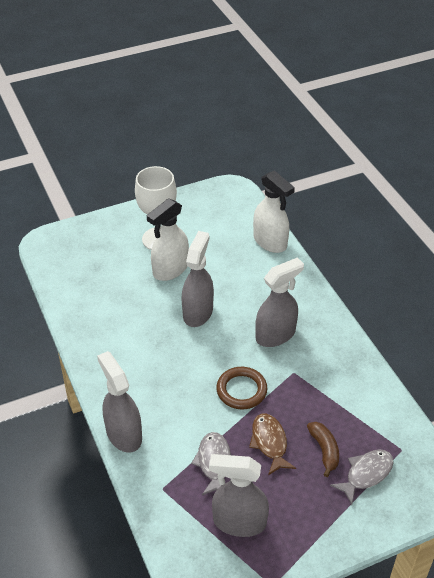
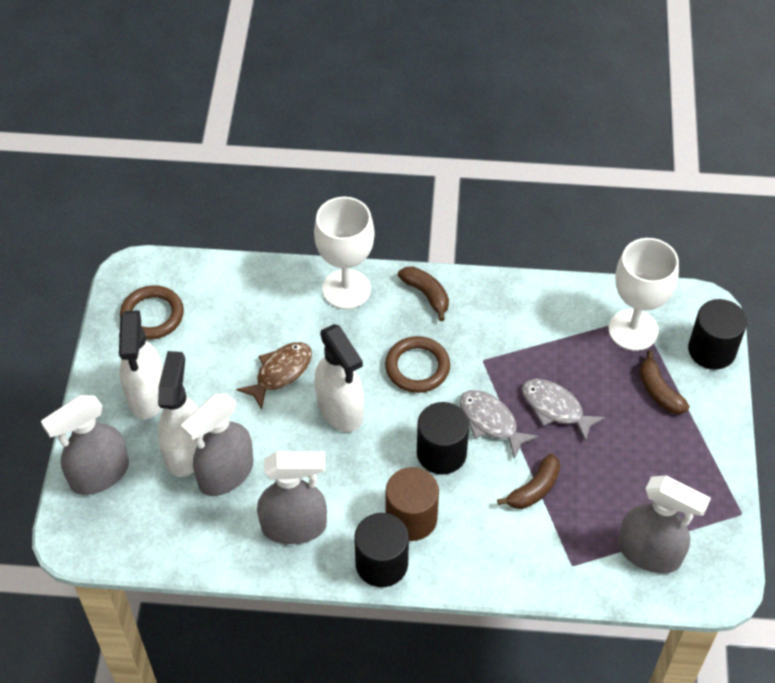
black cylinder: none = 0 -> [354,513,409,587] [417,402,469,475] [688,299,747,370] = 3
brown banana: [307,422,339,477] = 1 -> [398,266,449,321] [497,454,560,509] [639,350,690,414] = 3
brown cylinder: none = 0 -> [386,467,439,541] = 1
brown ring: [216,367,267,409] = 1 -> [120,285,184,339] [385,336,450,393] = 2
white goblet: [135,166,177,250] = 1 -> [314,197,375,309] [609,238,679,351] = 2
white spray bottle: [147,198,189,281] [253,170,295,253] = 2 -> [119,310,163,419] [158,351,204,477] [315,324,364,432] = 3

